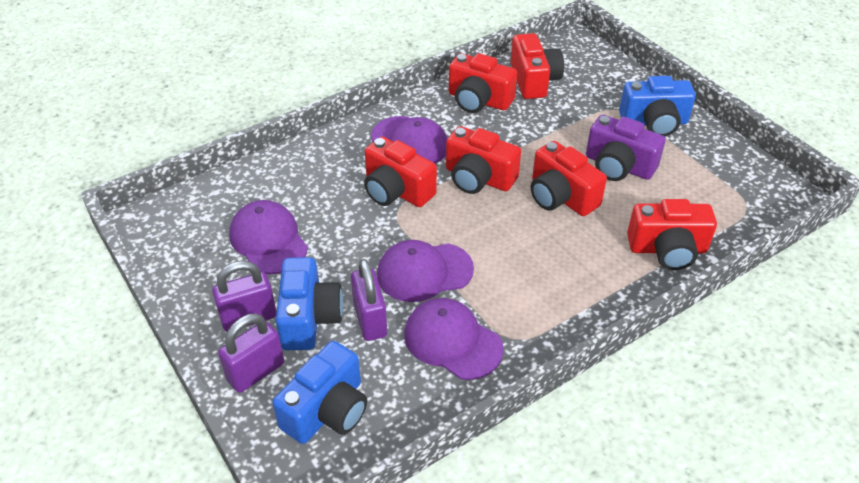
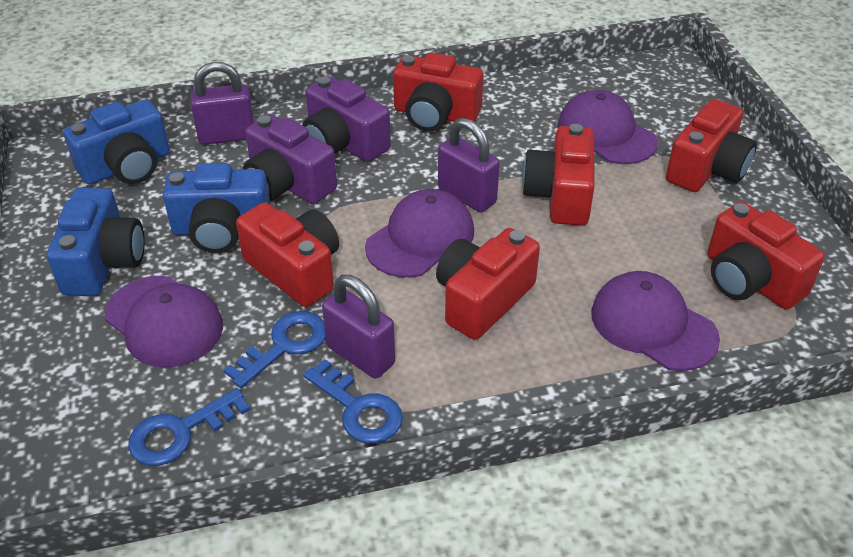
blue key: none = 0 -> [128,388,250,466] [224,311,325,388] [303,359,403,444] = 3
purple camera: [586,115,666,181] = 1 -> [243,114,337,204] [302,76,391,162] = 2

